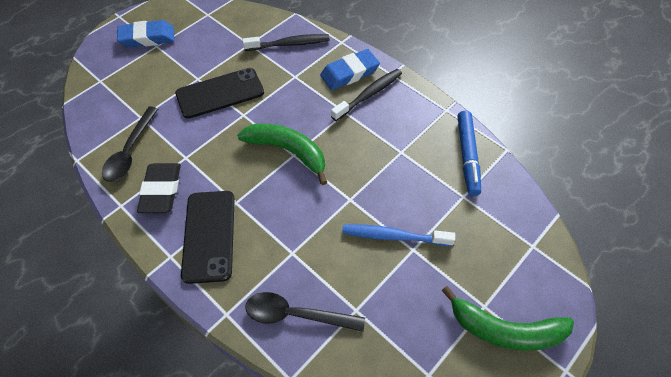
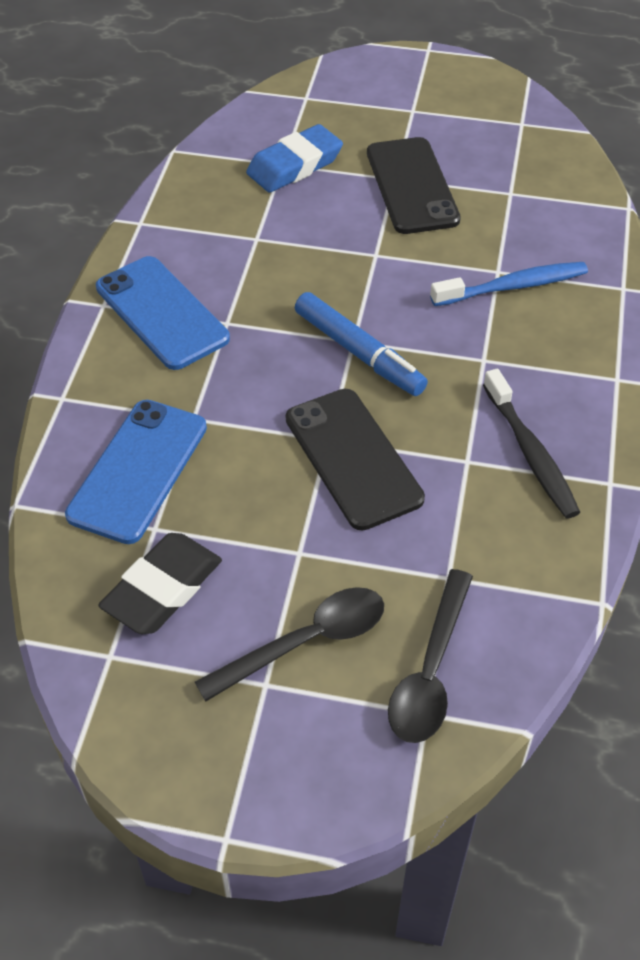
black toothbrush: [243,34,330,51] [331,69,402,121] = 2 -> [483,368,580,519] = 1
blue eraser: [117,20,175,48] [320,49,380,90] = 2 -> [246,124,343,193] = 1
blue phone: none = 0 -> [65,400,207,544] [96,256,230,370] = 2
green banana: [237,124,327,185] [442,286,574,351] = 2 -> none = 0

